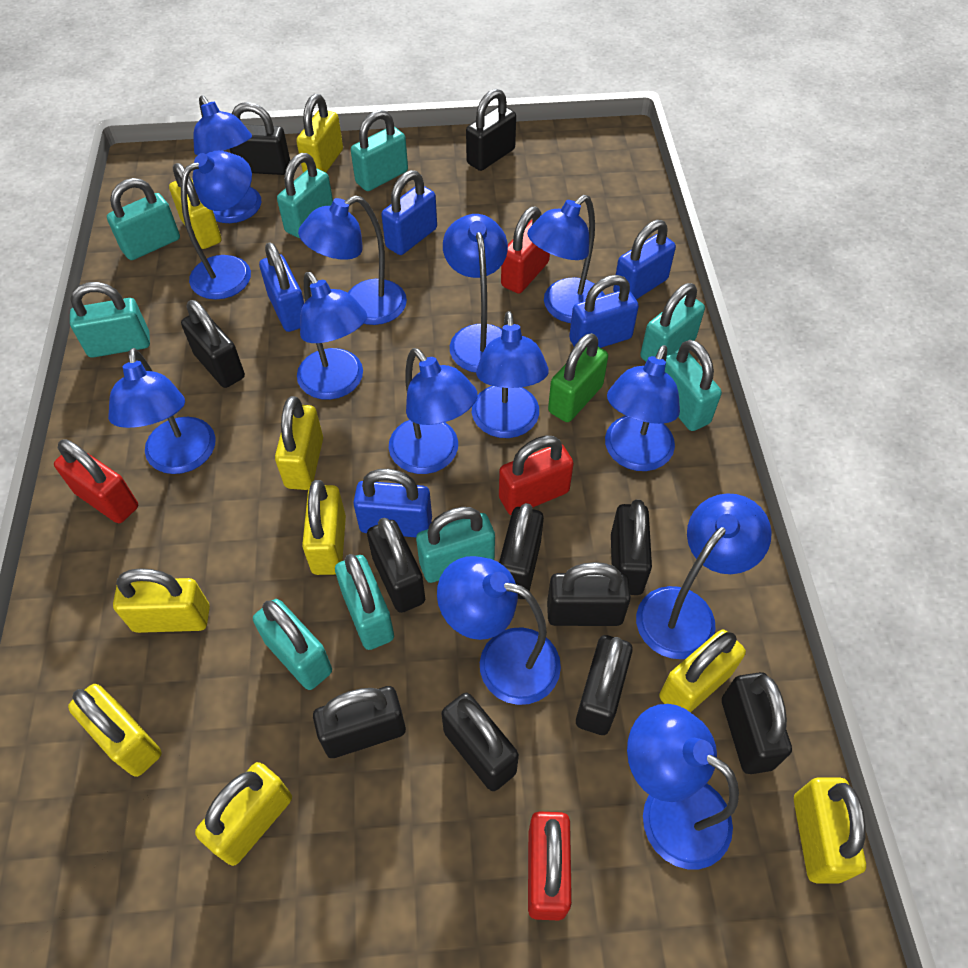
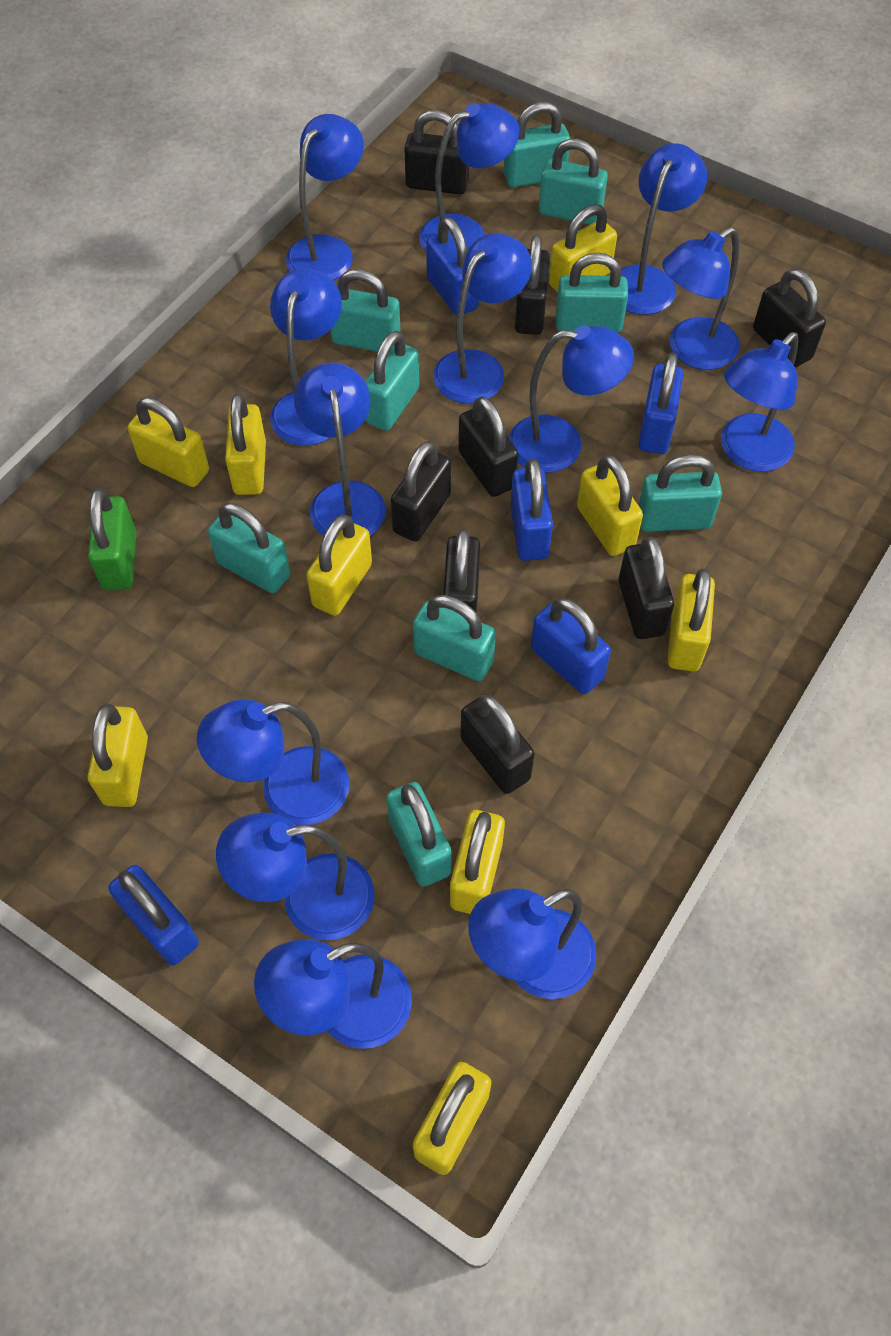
black padlock: [181,300,245,388] [230,102,290,175] [313,686,406,758] [367,518,425,613] [442,693,519,791] [466,89,516,171] [499,503,544,599] [547,562,631,626] [576,635,633,735] [611,500,652,595] [722,672,792,774] = 11 -> [391,441,451,542] [404,110,469,195] [443,529,480,613] [458,396,519,497] [460,695,535,794] [515,235,550,335] [619,536,674,639] [753,269,826,367] = 8
red padlock: [54,439,138,523] [499,435,574,515] [501,207,550,294] [528,811,572,920] = 4 -> none = 0

